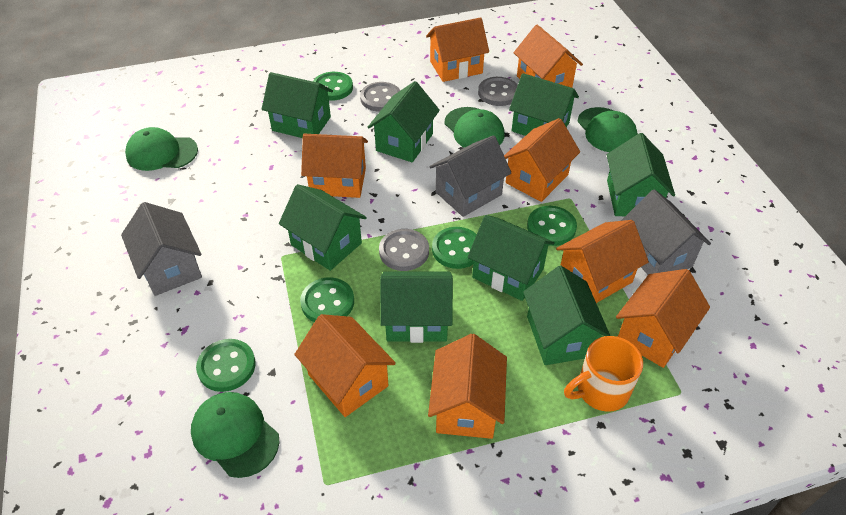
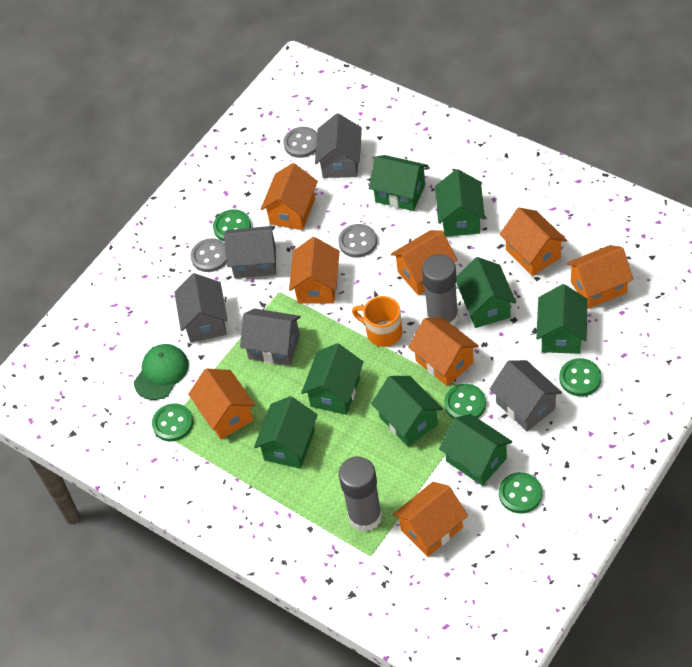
green cap: [125,127,198,171] [191,392,279,478] [444,107,505,148] [577,107,638,152] = 4 -> [134,344,189,400] = 1
grey glue stick: none = 0 -> [339,457,382,532] [422,254,459,326] = 2
grey house: [121,202,202,296] [430,135,511,217] [621,190,711,275] = 3 -> [174,273,228,343] [224,226,276,278] [240,308,301,366] [315,113,362,178] [490,360,562,431] = 5

